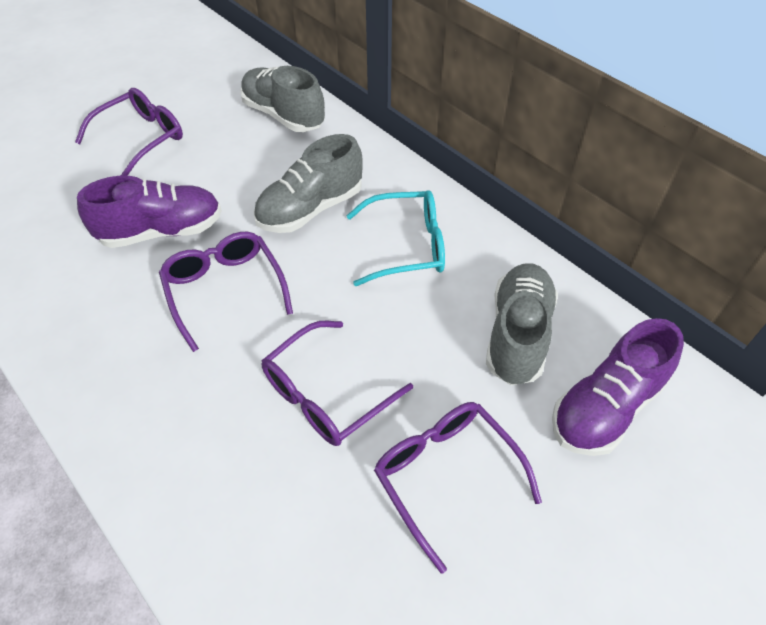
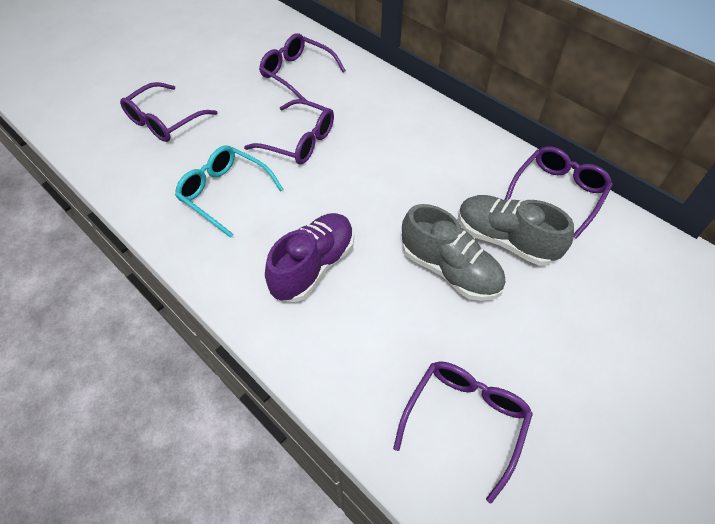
grey shoe: [240,66,325,132] [253,134,363,233] [486,263,558,385] = 3 -> [402,204,505,301] [458,195,574,266] = 2
purple glasses: [75,88,183,176] [159,232,293,352] [261,321,413,446] [374,402,542,574] = 4 -> [120,82,217,142] [244,99,334,164] [259,33,346,100] [393,361,533,504] [505,146,613,239] = 5
purple shoe: [77,176,222,248] [552,318,684,456] = 2 -> [265,213,354,302] = 1

